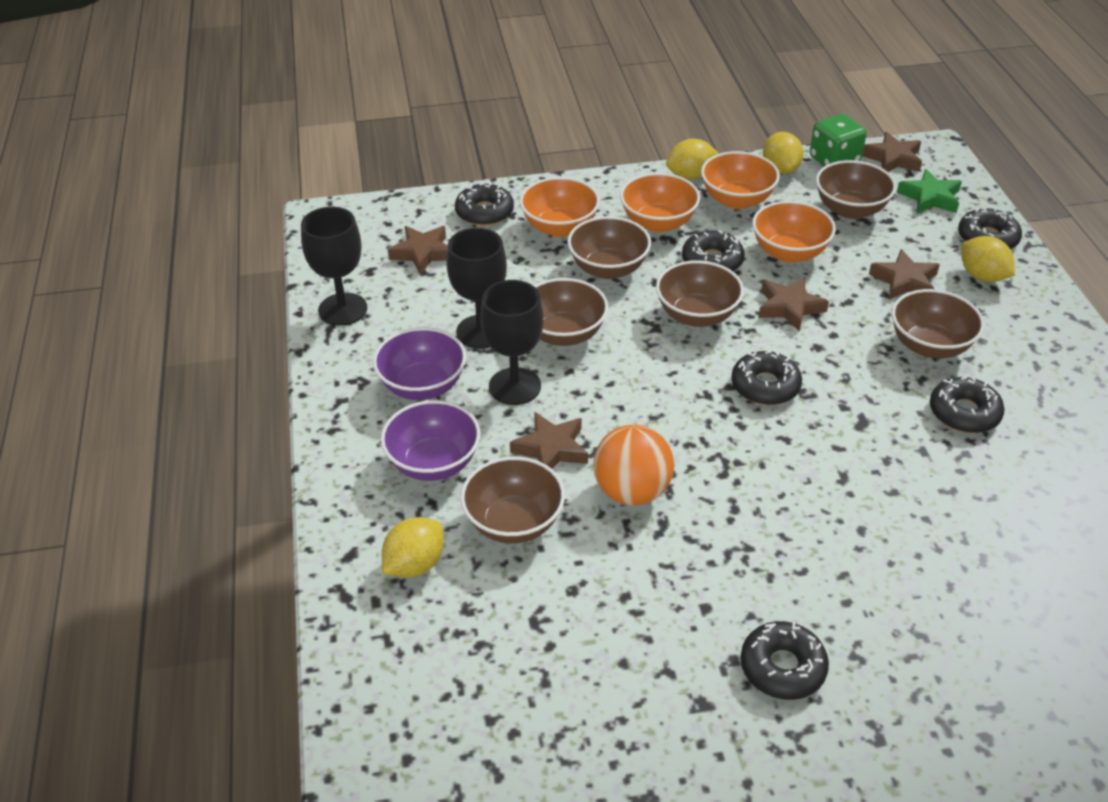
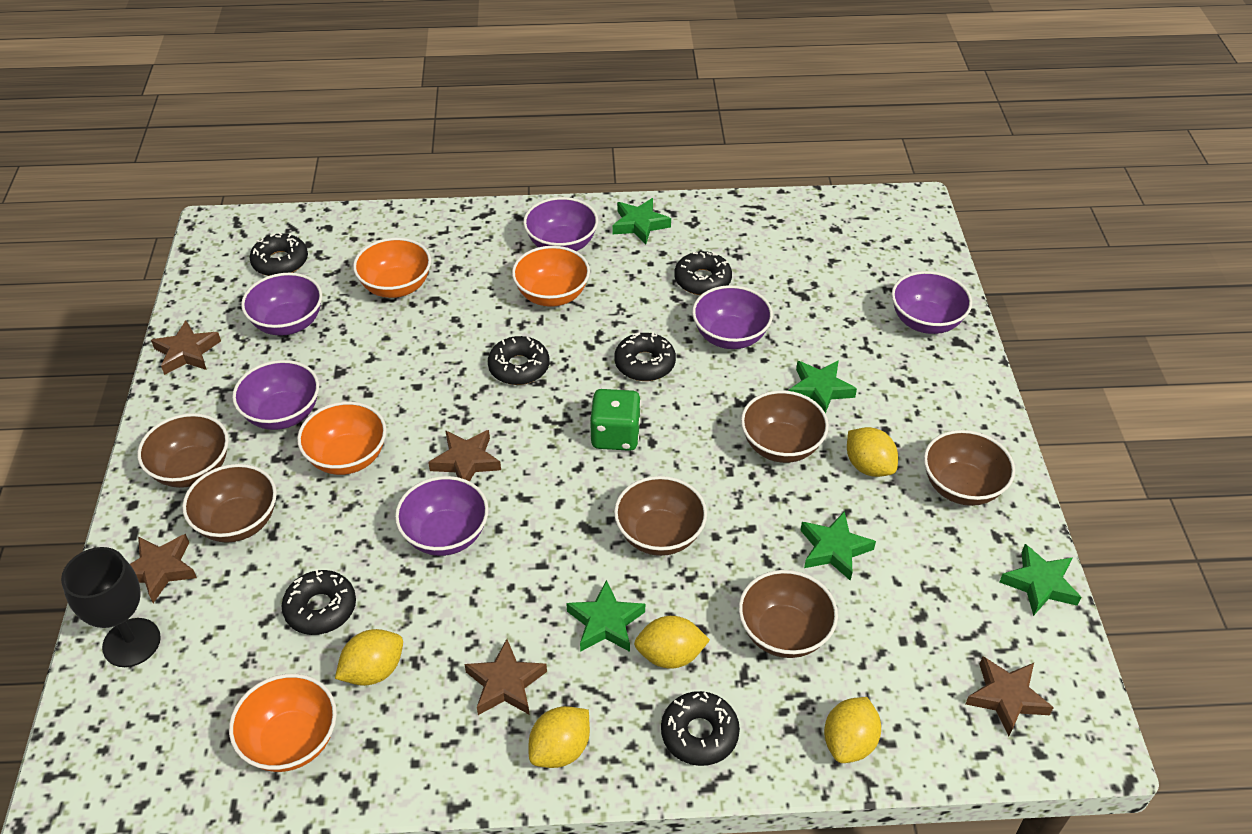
black goblet: [301,207,367,326] [447,228,507,349] [480,280,544,405] = 3 -> [61,547,161,667] = 1
green star: [897,169,962,214] = 1 -> [566,580,645,652] [612,198,671,244] [789,360,857,414] [800,511,876,581] [1000,544,1081,616] = 5
orange ball: [593,425,674,505] = 1 -> none = 0
purple bowl: [373,327,466,400] [381,400,480,481] = 2 -> [232,360,319,430] [241,273,322,336] [395,476,489,556] [523,197,598,251] [692,285,773,349] [892,271,972,334] = 6
yellow lemon: [382,517,444,578] [666,139,719,179] [763,132,804,174] [961,236,1015,282] = 4 -> [335,629,403,686] [528,706,590,768] [634,616,710,669] [824,697,881,763] [847,427,898,477] = 5

